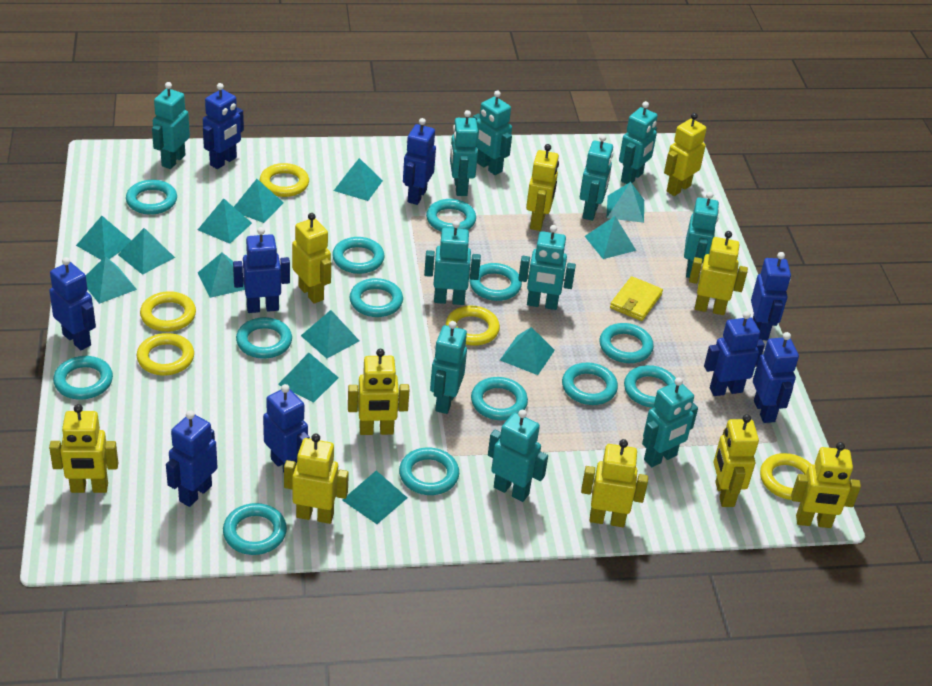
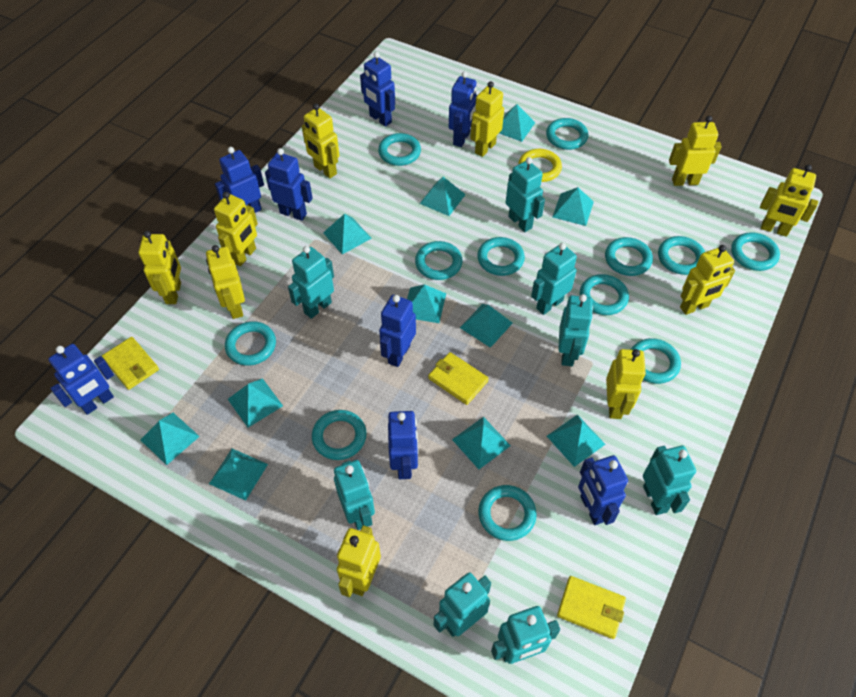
blue robot: [49,257,96,350] [166,411,217,507] [203,83,244,169] [233,227,290,313] [263,384,310,472] [403,118,436,205] [704,311,765,396] [751,252,791,340] [753,332,799,423] = 9 -> [48,344,114,415] [215,147,264,213] [265,148,313,221] [360,52,395,127] [379,295,416,367] [388,411,418,479] [449,71,477,147] [578,455,628,525] = 8
turquoise pyramid: [76,216,131,260] [86,256,137,304] [118,228,175,275] [198,198,252,244] [198,252,245,298] [234,179,284,223] [278,353,339,403] [301,310,360,359] [334,158,383,201] [342,470,407,524] [500,327,555,375] [585,216,636,259] [607,182,644,223] = 13 -> [141,413,200,465] [209,449,268,501] [228,378,283,428] [323,214,372,254] [407,284,446,323] [419,177,466,216] [452,417,511,469] [460,304,512,348] [499,104,535,142] [547,414,606,467] [552,187,594,226] = 11
turquoise ring: [53,356,113,400] [126,180,177,215] [223,503,287,555] [236,317,292,359] [332,237,385,274] [350,278,403,317] [399,447,459,495] [426,199,476,231] [469,263,522,301] [471,377,528,420] [562,363,618,405] [600,323,654,363] [624,365,676,408] = 13 -> [225,321,276,366] [312,410,367,460] [378,133,421,166] [415,241,463,280] [477,237,525,276] [478,485,537,541] [546,118,588,150] [580,274,629,315] [605,237,653,276] [631,338,681,384] [658,236,705,275] [731,232,780,271] = 12
turquoise robot: [152,82,190,169] [424,221,481,305] [430,321,467,414] [450,110,478,196] [473,90,512,175] [488,410,548,502] [518,225,576,310] [580,134,613,221] [619,101,658,184] [642,377,698,467] [684,192,719,278] = 11 -> [288,246,334,319] [334,460,375,530] [434,572,491,637] [491,606,560,664] [506,157,545,232] [531,243,577,315] [558,294,593,366] [643,446,696,515] = 8
yellow ring: [137,333,194,375] [140,291,196,332] [260,163,309,197] [446,306,500,346] [760,453,811,500] = 5 -> [518,149,562,182] = 1
yellow wallet: [610,276,663,321] = 1 -> [102,337,159,390] [428,352,489,405] [557,576,626,639] = 3

